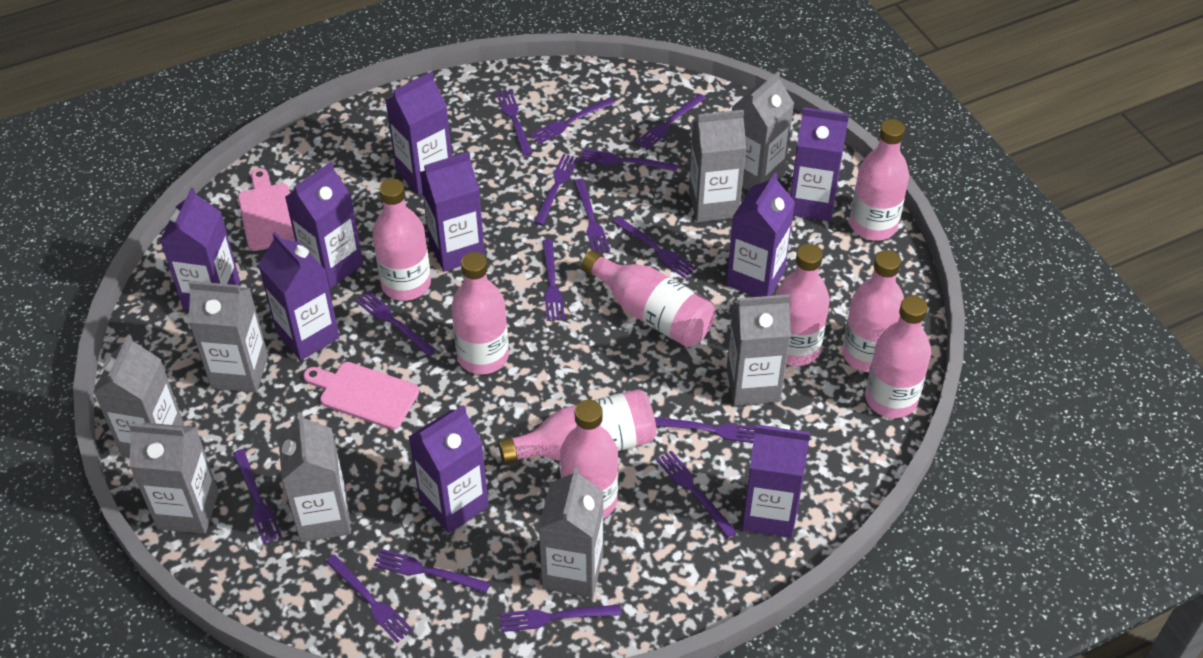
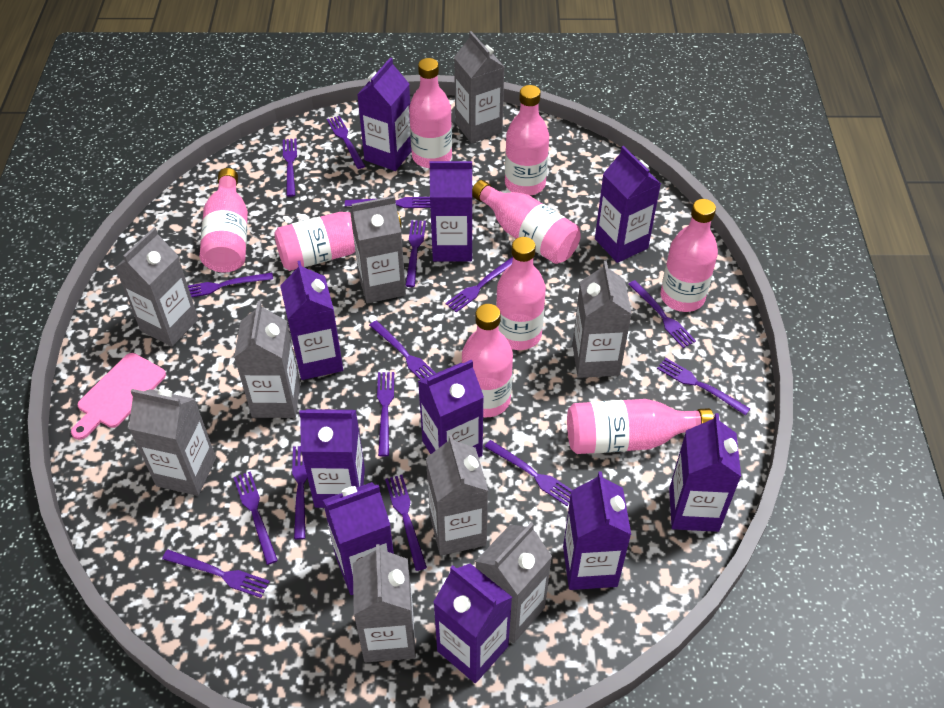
grey carton: [94,335,185,458] [129,423,219,534] [188,281,268,393] [278,412,351,543] [539,467,604,598] [689,110,746,222] [726,294,791,406] [732,72,794,190] = 8 -> [115,227,198,347] [129,389,216,496] [234,301,300,418] [350,196,406,303] [353,544,416,662] [426,434,488,556] [454,31,504,143] [475,522,552,643] [572,261,632,378] = 9
pink cutting board: [238,168,295,251] [303,362,419,429] = 2 -> [71,353,166,440] = 1
purple carton: [160,188,240,310] [258,232,340,361] [285,162,363,289] [385,72,452,194] [409,405,489,533] [420,152,485,272] [726,173,795,297] [742,423,810,538] [790,107,849,221] = 9 -> [280,261,343,380] [299,409,365,508] [323,482,394,595] [357,57,412,171] [418,360,484,457] [430,161,472,261] [433,564,512,683] [563,471,631,590] [595,146,661,263] [669,413,741,532] = 10

